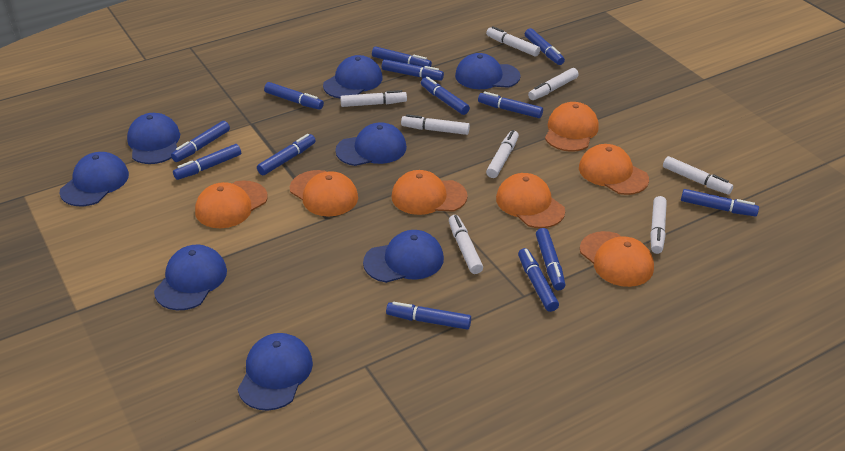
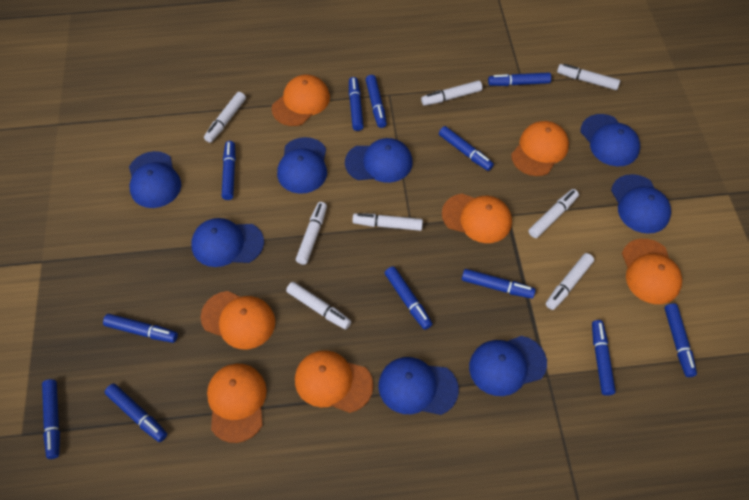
blue marker: [171,121,230,162] [173,144,241,180] [257,134,316,175] [264,82,324,110] [372,46,432,67] [382,59,444,81] [386,302,471,330] [421,77,470,115] [478,92,543,118] [518,248,559,312] [525,28,565,65] [536,228,565,290] [681,189,759,216] = 13 -> [42,379,60,459] [103,314,178,343] [105,384,167,442] [222,141,236,200] [349,77,364,131] [366,75,387,128] [385,266,432,330] [439,126,494,171] [462,269,536,298] [488,72,551,86] [592,320,616,396] [664,303,697,377] = 12

